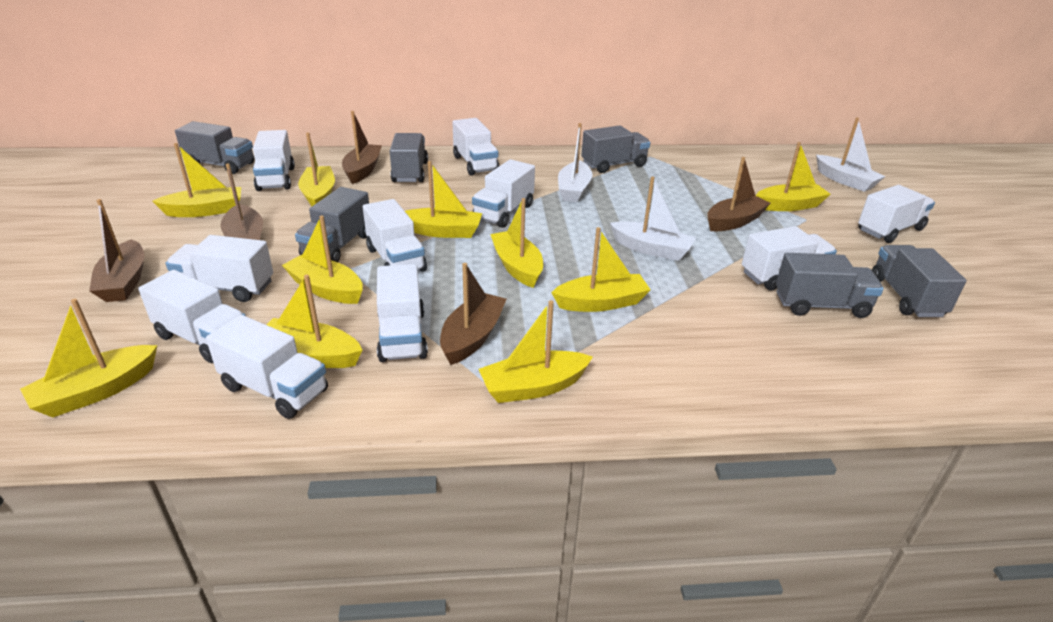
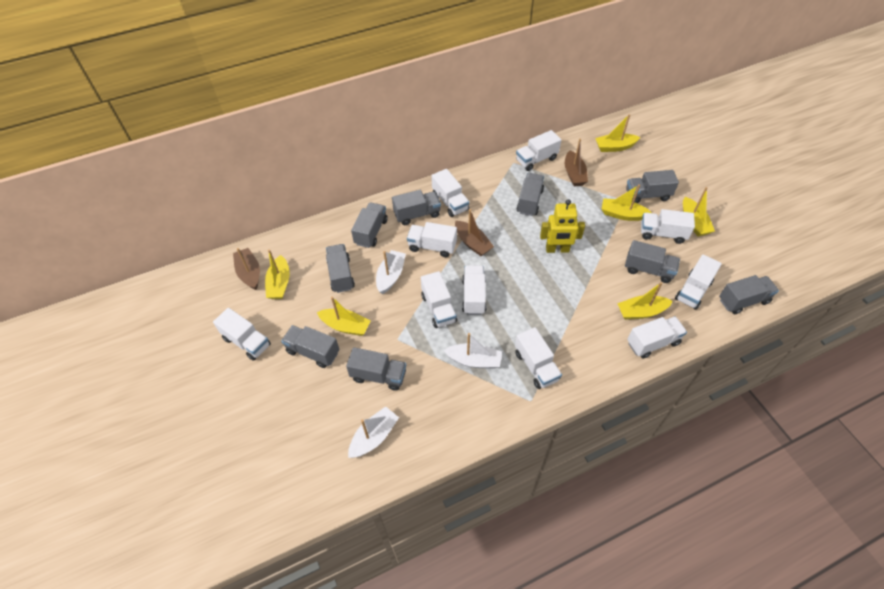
brown boat: [89,199,145,302] [220,164,263,240] [342,111,382,184] [440,263,507,365] [707,157,770,231] = 5 -> [233,248,260,290] [455,209,494,256] [565,139,588,186] = 3
grey truck: [175,121,254,174] [295,187,369,262] [390,133,428,182] [581,125,650,173] [776,253,884,318] [872,245,967,317] = 6 -> [281,325,339,368] [326,244,355,293] [346,347,406,391] [351,202,388,248] [392,190,441,225] [517,173,544,216] [625,240,680,283] [626,170,679,203] [719,275,779,314] = 9
yellow boat: [20,299,157,418] [153,143,241,217] [266,274,362,368] [282,215,363,304] [298,133,335,207] [405,161,482,238] [479,300,593,403] [490,198,543,288] [551,227,651,312] [756,142,830,211] = 10 -> [265,249,290,299] [317,296,371,336] [595,114,640,152] [602,184,652,221] [617,282,673,320] [683,187,715,236] = 6
yellow robot: none = 0 -> [540,199,585,253] = 1

